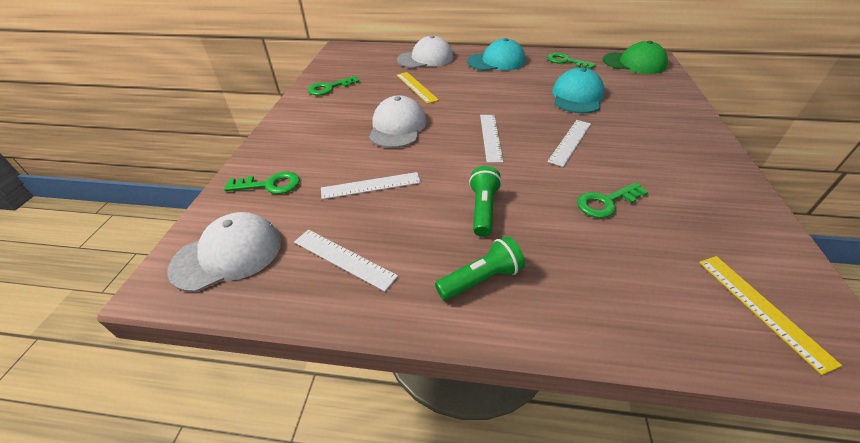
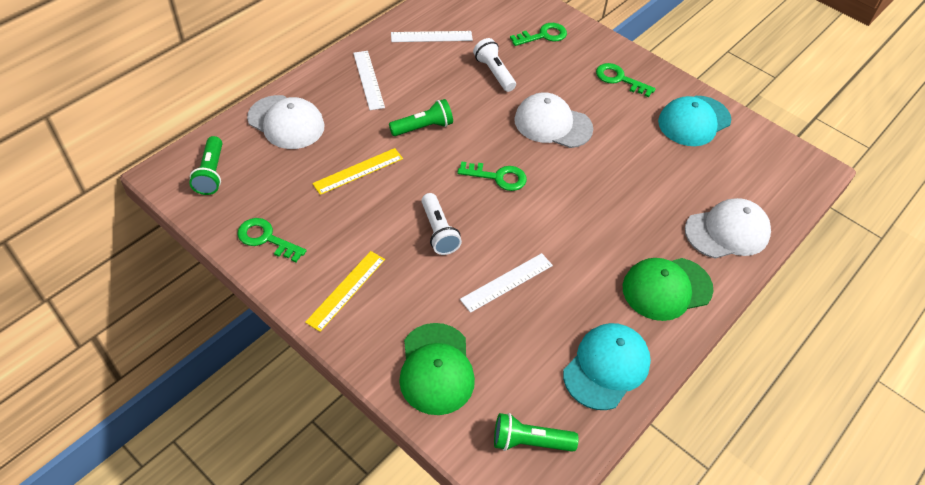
green cap: [602,41,668,74] = 1 -> [399,323,475,415] [623,258,714,321] = 2
green flashlight: [435,236,525,300] [469,166,502,237] = 2 -> [189,136,222,195] [389,99,453,136] [494,413,579,452] = 3
white flashlight: none = 0 -> [422,193,462,255] [473,38,516,92] = 2
white ruler: [294,230,398,292] [321,172,421,199] [480,115,503,163] [547,120,591,167] = 4 -> [353,51,385,110] [391,31,473,42] [460,253,553,313] = 3

